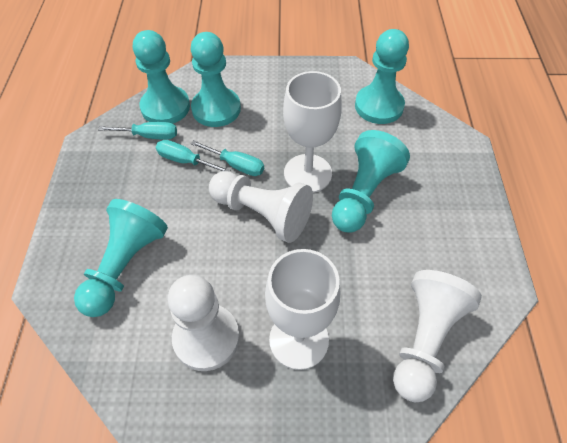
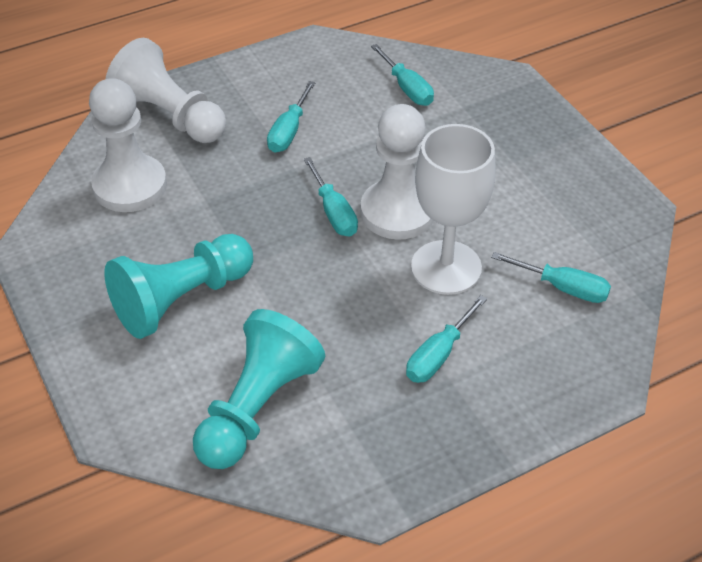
turquoise pawn: [74,199,168,317] [133,30,190,123] [191,32,241,127] [332,130,410,233] [355,29,409,124] = 5 -> [104,234,253,339] [193,309,325,469] = 2
turquoise screwdriver: [98,122,177,140] [156,140,230,172] [191,140,264,176] = 3 -> [267,81,316,153] [303,157,358,237] [371,44,434,106] [406,295,487,383] [491,252,611,303] = 5
white goblet: [265,249,340,370] [283,71,342,193] = 2 -> [411,124,496,295] = 1

